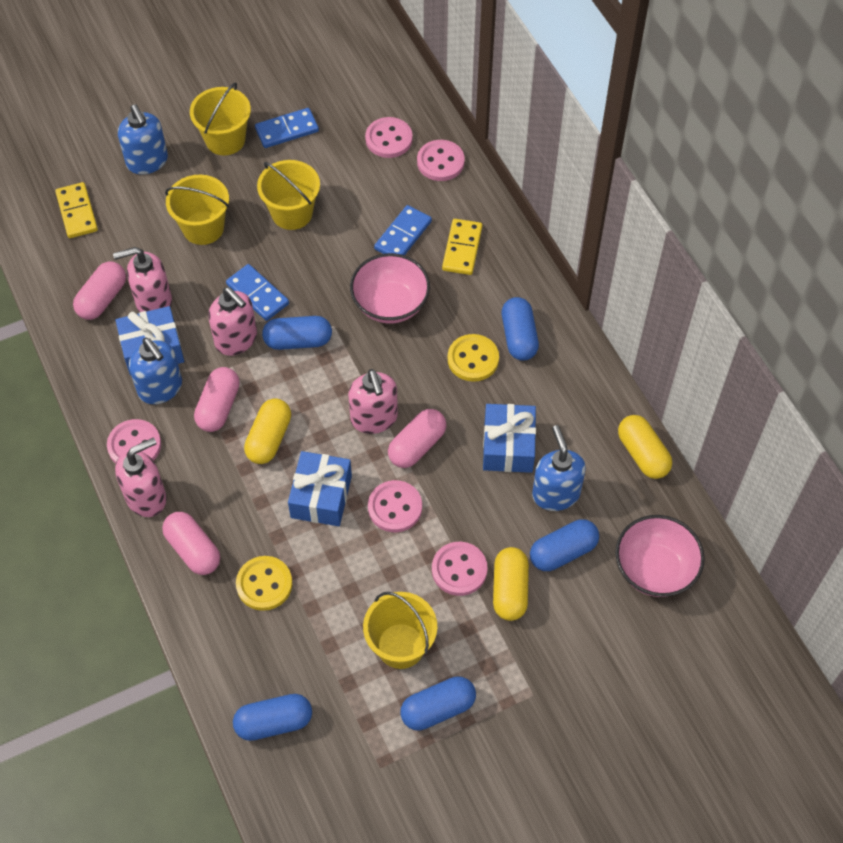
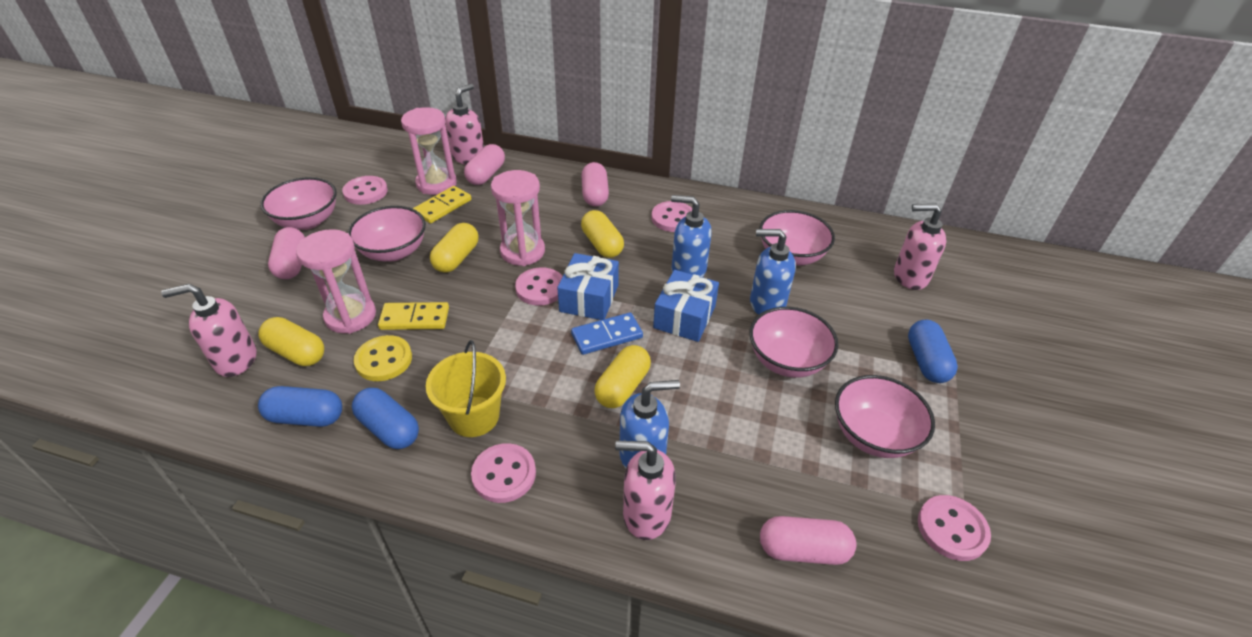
blue capsule: [233,694,312,741] [262,316,332,350] [400,676,476,731] [502,297,539,361] [530,519,599,571] = 5 -> [258,386,342,427] [352,388,419,449] [908,320,958,383] = 3
blue domino: [226,264,289,321] [255,108,319,148] [374,205,432,255] = 3 -> [571,312,643,355] = 1
blue gift: [115,306,184,375] [288,451,352,526] [483,404,536,473] = 3 -> [557,253,619,320] [653,270,719,342] = 2
pink bowl: [350,253,430,324] [615,515,705,597] = 2 -> [260,177,337,230] [348,206,426,261] [749,307,838,378] [760,210,835,265] [835,375,935,458] = 5
pink hourglass: none = 0 -> [296,229,376,334] [401,107,457,195] [491,170,545,266] = 3
yellow bucket: [165,175,229,245] [190,83,251,155] [257,160,320,230] [363,592,437,669] = 4 -> [426,340,506,437] = 1
yellow button: [236,556,292,611] [448,334,499,382] = 2 -> [354,335,412,381] = 1
yellow capsule: [244,398,291,464] [493,547,529,621] [618,415,672,479] = 3 -> [258,317,324,366] [430,223,478,273] [581,210,624,258] [594,345,651,408] = 4

